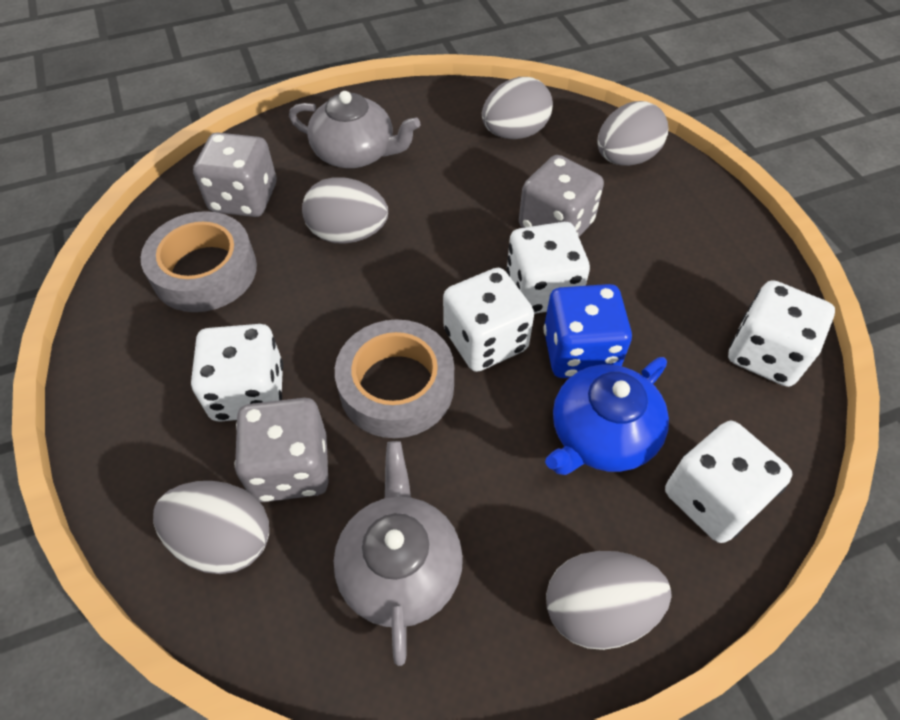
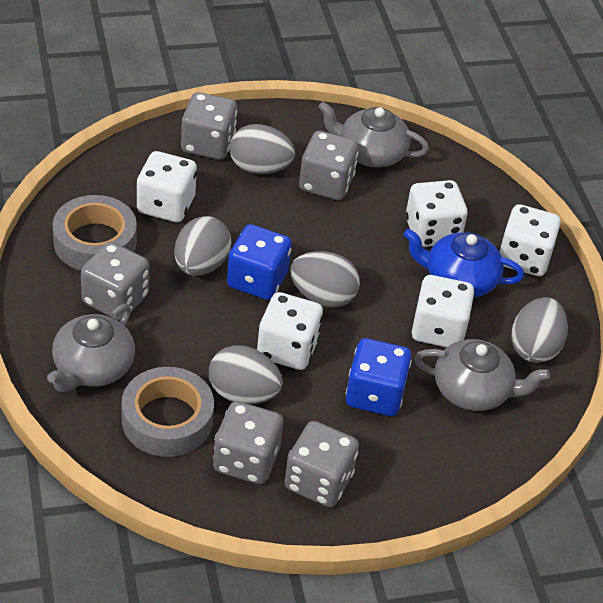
blue dice: [544,284,632,378] = 1 -> [227,224,292,300] [346,338,412,416] = 2
grey dice: [193,132,276,217] [235,398,328,502] [519,155,604,237] = 3 -> [81,242,149,320] [181,92,237,160] [213,401,283,484] [284,421,359,507] [299,131,359,200] = 5
grey teapot: [289,91,420,168] [334,441,463,666] = 2 -> [47,304,135,392] [318,102,429,167] [414,339,550,411] = 3

